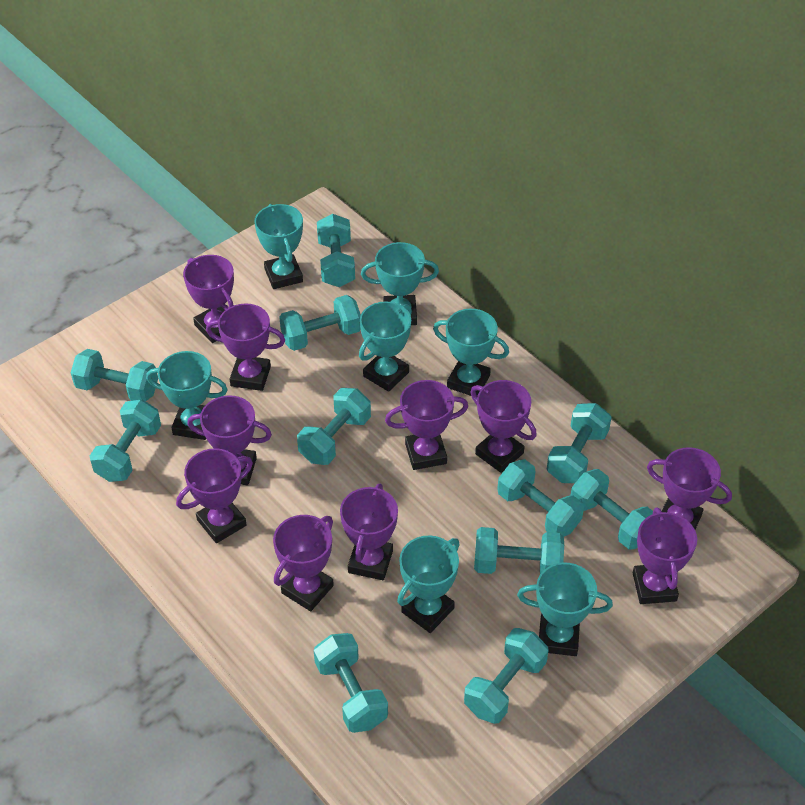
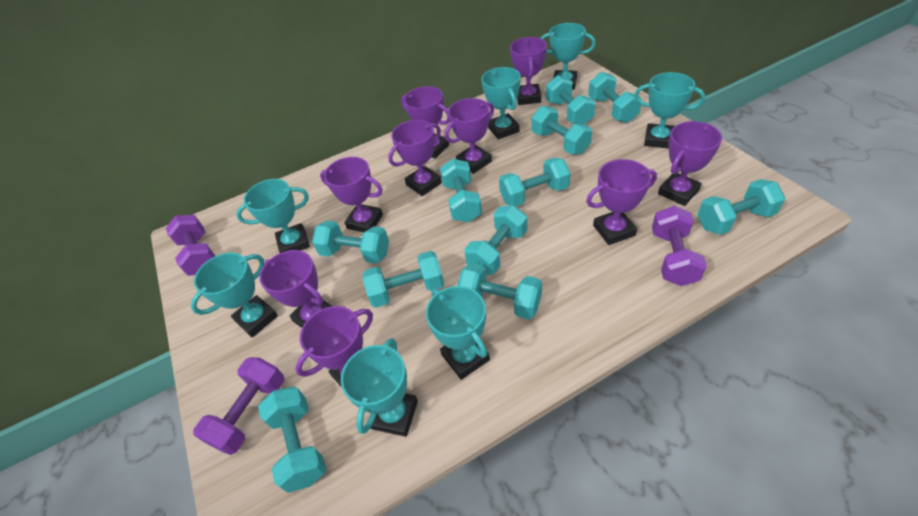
purple dumbbell: none = 0 -> [166,215,215,276] [193,357,285,455] [652,206,707,286] = 3
purple trophy: [176,448,253,543] [183,255,234,343] [187,395,272,485] [206,304,285,391] [273,515,334,611] [340,484,398,580] [385,380,468,470] [470,380,537,473] [633,507,697,604] [647,447,732,529] = 10 -> [259,250,332,328] [295,306,373,387] [320,157,383,232] [388,120,442,196] [401,86,450,159] [445,98,494,174] [510,37,547,105] [586,159,657,245] [658,121,722,206] = 9

